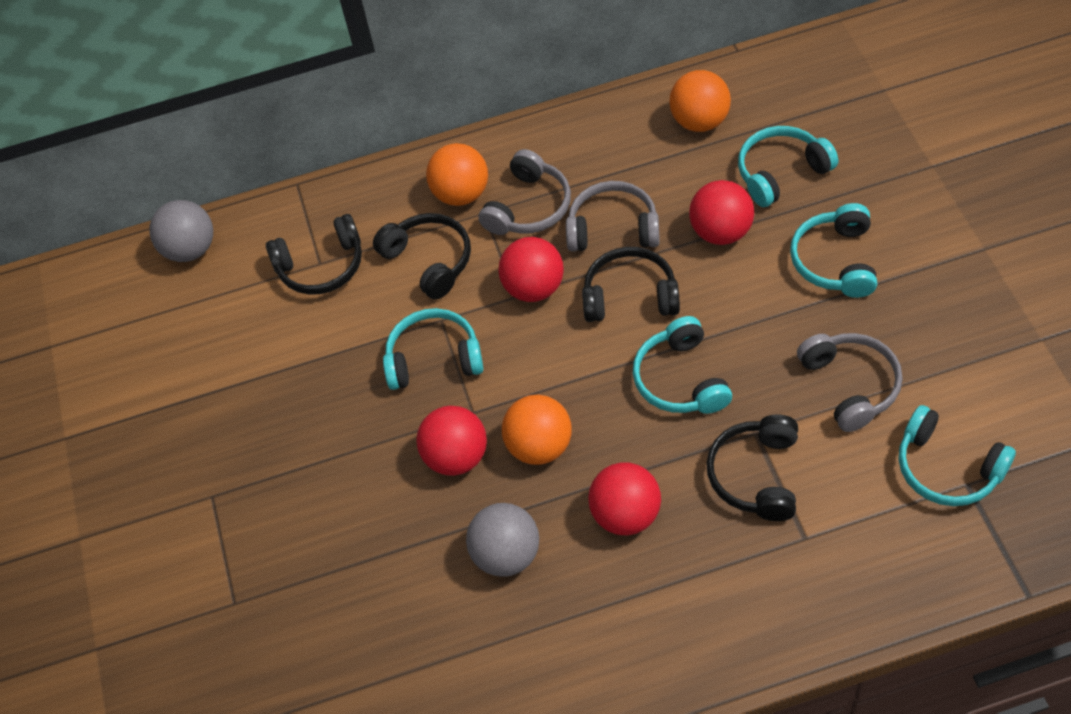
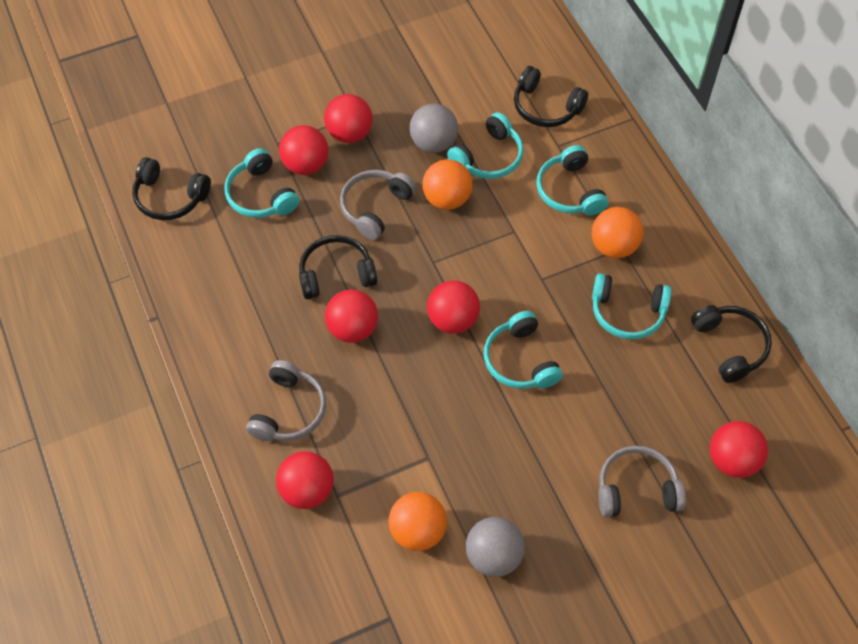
red ball: [416,406,487,476] [498,237,564,302] [588,462,661,535] [689,180,754,245] = 4 -> [276,451,334,509] [279,125,329,175] [324,94,373,143] [325,289,378,343] [427,281,480,334] [710,421,768,478] = 6

